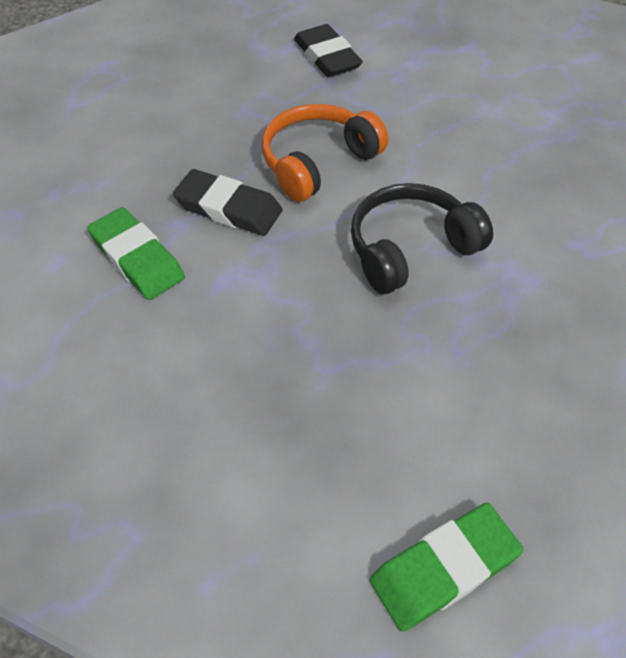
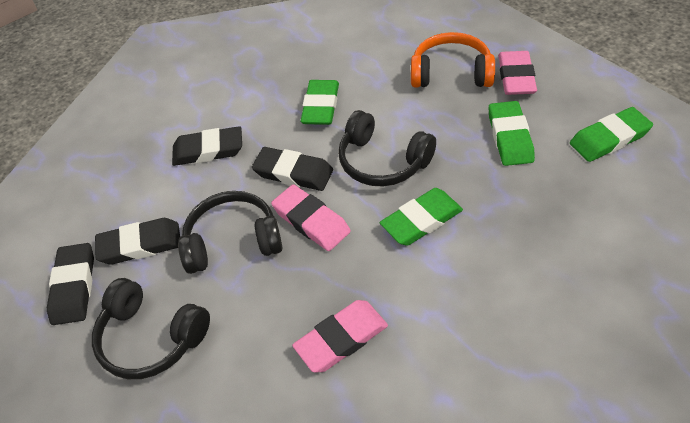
black eraser: [173,169,283,236] [294,24,363,77] = 2 -> [47,243,94,325] [95,218,180,264] [172,126,242,166] [252,147,333,191] = 4
black headphones: [351,183,493,294] = 1 -> [92,278,210,379] [178,191,283,274] [338,110,436,186] = 3
green eraser: [87,207,185,300] [370,503,523,632] = 2 -> [301,80,339,125] [380,188,463,246] [488,101,535,166] [570,107,653,162] = 4
pink eraser: none = 0 -> [271,184,351,251] [292,300,388,373] [498,51,537,95] = 3

